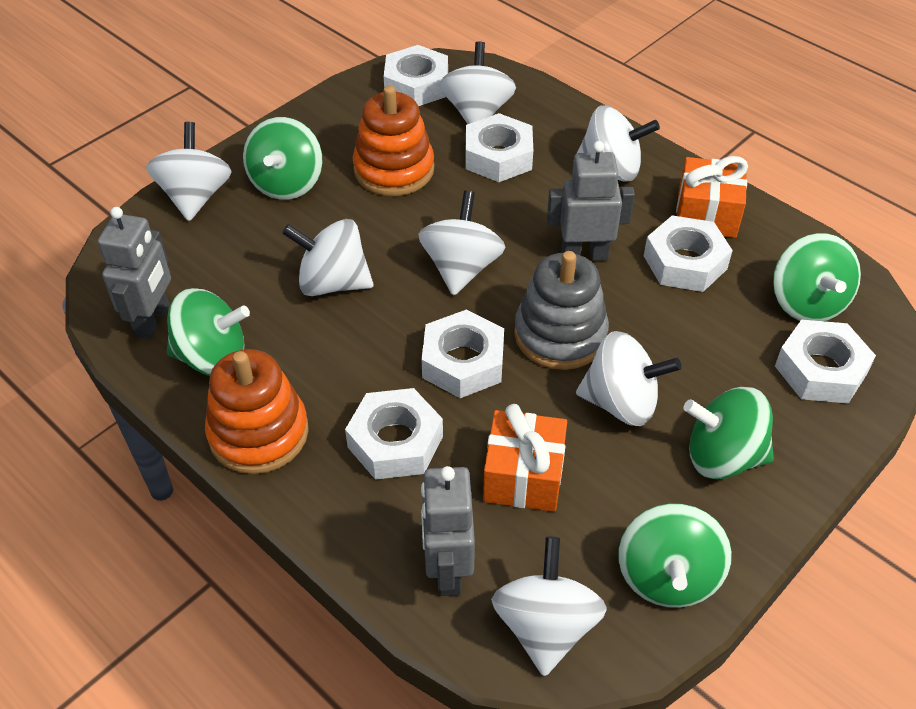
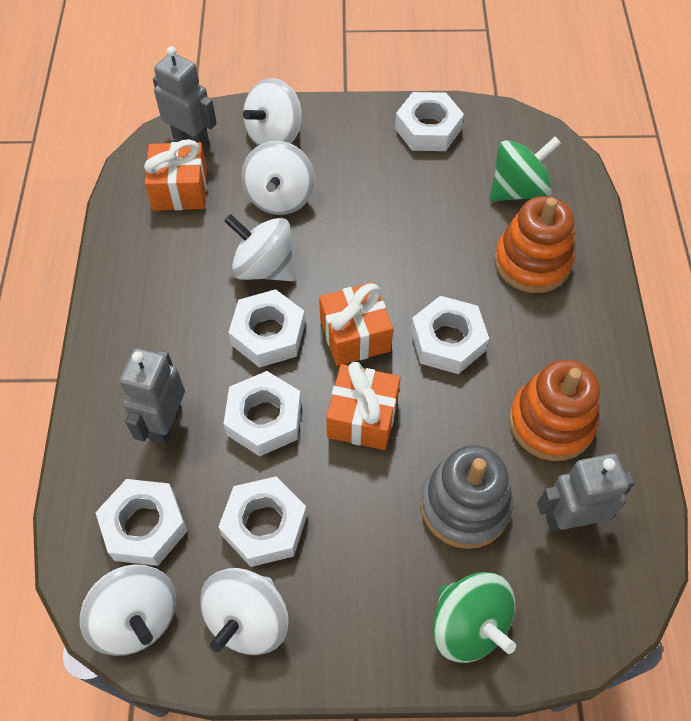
green spinning top: [167,288,250,376] [243,117,323,200] [618,503,732,608] [683,387,774,479] [773,233,861,321] = 5 -> [433,572,516,663] [490,136,561,202] = 2
orange gift: [483,404,567,512] [676,156,748,238] = 2 -> [144,139,207,211] [319,282,393,366] [326,362,400,450] = 3
white spinning top: [146,122,232,221] [282,219,373,296] [418,191,505,296] [440,42,516,124] [491,537,607,676] [573,105,660,181] [576,331,682,426] = 7 -> [80,564,176,656] [200,568,289,655] [224,214,296,281] [242,141,315,215] [243,78,302,146] = 5

